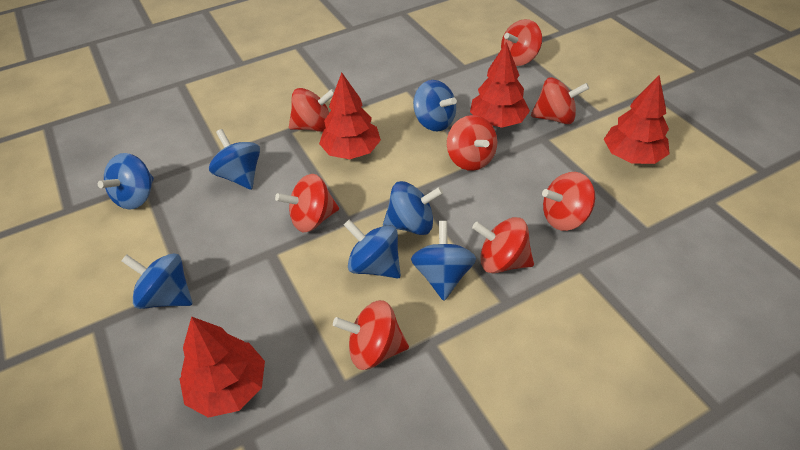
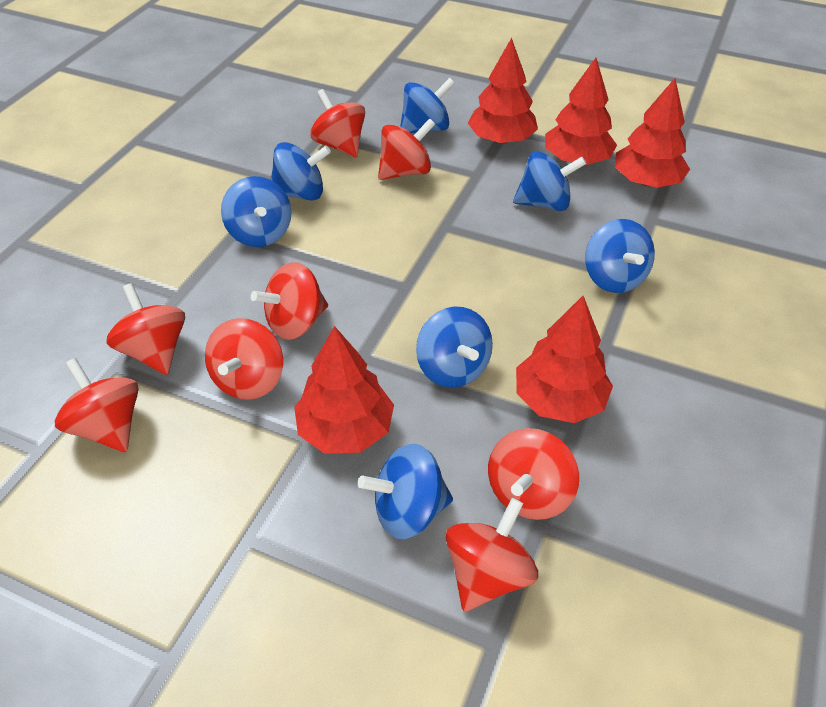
red tree: [180,316,265,418] [319,73,381,159] [470,42,530,128] [604,75,670,164] = 4 -> [294,326,394,454] [468,38,538,144] [516,296,613,423] [545,58,617,165] [615,78,690,188] = 5

